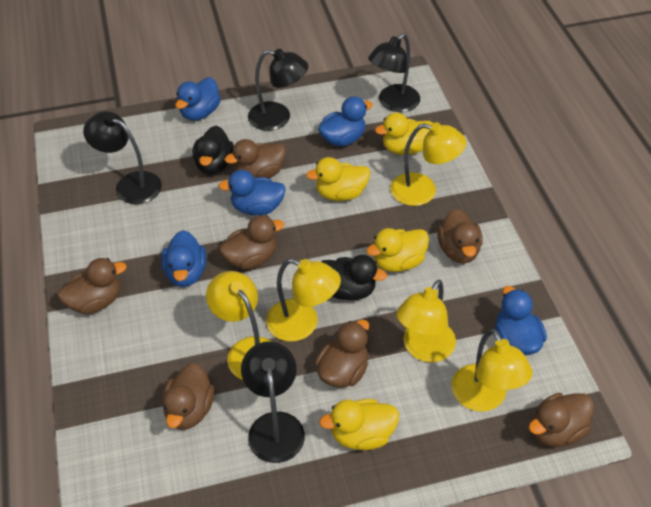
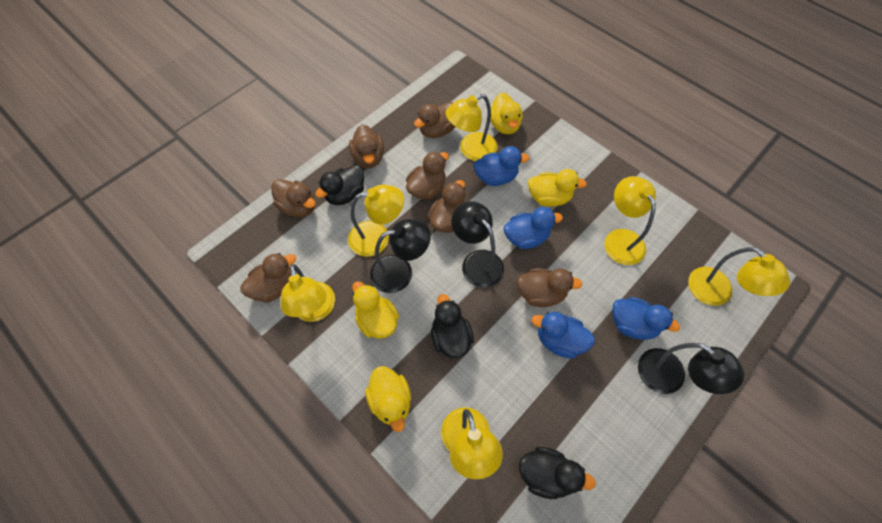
black duck: [193,126,233,175] [321,255,387,300] = 2 -> [315,165,364,205] [431,294,474,358] [519,447,596,499] = 3
black lamp: [83,111,162,204] [241,341,305,463] [248,49,308,131] [368,33,420,112] = 4 -> [370,219,431,293] [452,201,504,287] [638,343,744,394] = 3
blue duck: [161,230,206,287] [175,77,221,121] [218,170,286,215] [318,96,373,147] [495,286,547,355] = 5 -> [473,146,530,186] [504,207,563,249] [531,312,595,359] [612,297,680,340] = 4
yellow lamp: [206,271,271,380] [266,258,341,342] [390,122,466,206] [396,279,456,362] [452,329,533,412] = 5 -> [280,264,335,322] [348,185,404,257] [441,407,503,479] [446,94,497,161] [605,176,656,265] [688,247,790,306] = 6

